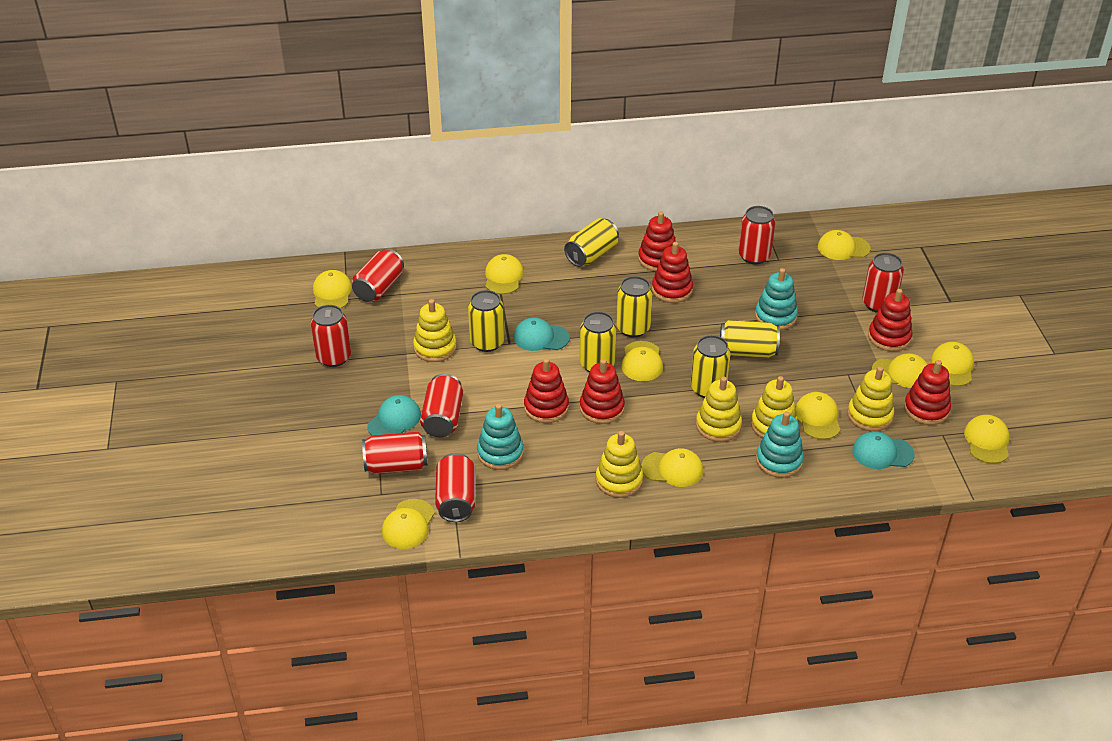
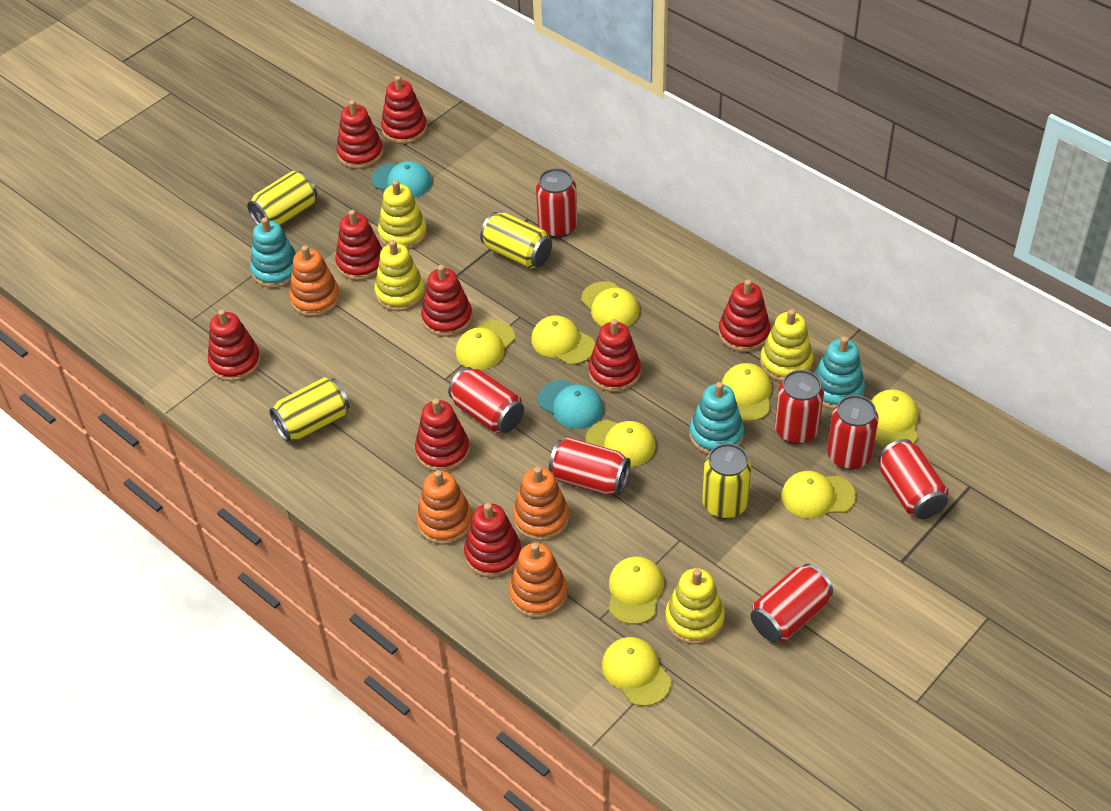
orange stacking toy: none = 0 -> [289,245,340,317] [416,470,473,545] [509,543,567,618] [513,467,569,541] = 4
red stacking toy: [524,358,569,423] [580,359,625,424] [638,212,676,271] [652,242,693,303] [868,289,912,351] [904,360,951,425] = 6 -> [208,309,261,381] [335,210,383,281] [336,100,383,169] [381,76,427,144] [415,398,470,472] [421,265,473,337] [464,503,521,578] [589,319,641,392] [718,279,771,352] = 9
turquoise cap: [367,395,421,436] [514,318,570,351] [852,431,915,469] = 3 -> [372,161,432,198] [538,380,603,429] = 2
yellow can: [468,290,505,352] [564,218,619,267] [580,312,616,372] [616,276,653,337] [691,335,730,398] [720,320,780,358] = 6 -> [247,171,317,225] [269,377,349,442] [480,212,552,268] [702,443,751,519] = 4
yellow cap: [313,270,352,308] [382,499,435,549] [485,254,524,294] [621,341,663,381] [641,448,703,487] [795,392,841,440] [818,230,871,260] [872,353,928,388] [931,342,974,386] [964,415,1009,464] = 10 -> [456,320,515,370] [531,315,595,365] [581,281,639,327] [586,420,656,466] [602,637,671,706] [608,557,664,624] [722,363,772,422] [782,471,856,518] [871,389,918,447] = 9
yellow stacking toy: [413,299,457,362] [596,431,643,498] [696,376,742,442] [751,376,797,438] [847,366,894,431] = 5 -> [374,240,425,311] [378,180,427,250] [665,568,725,644] [760,309,813,382] = 4

